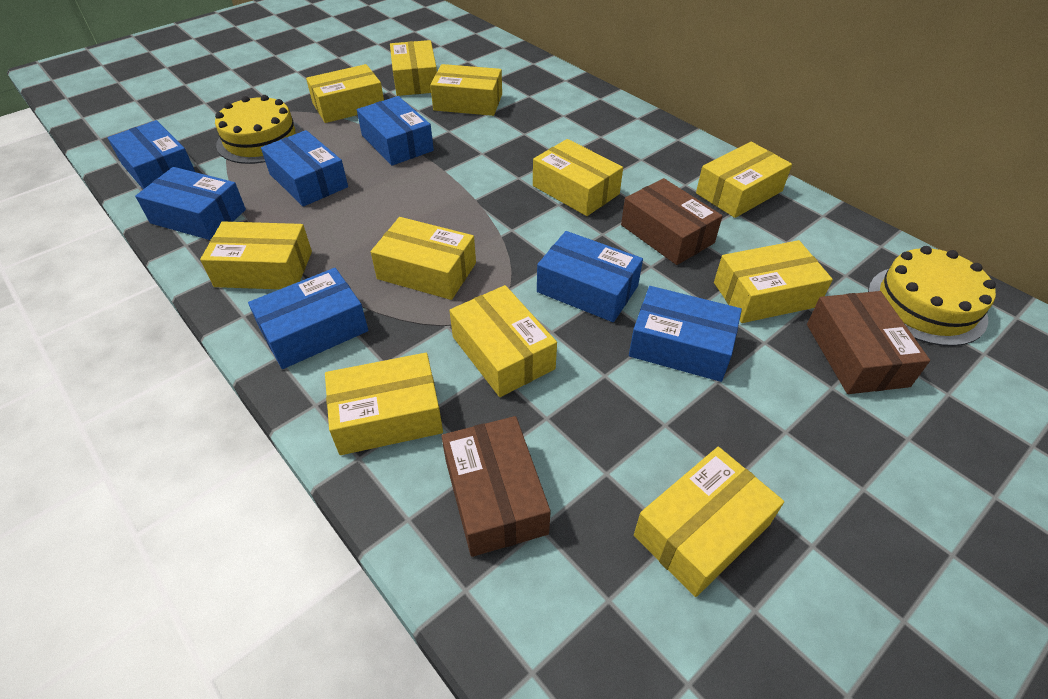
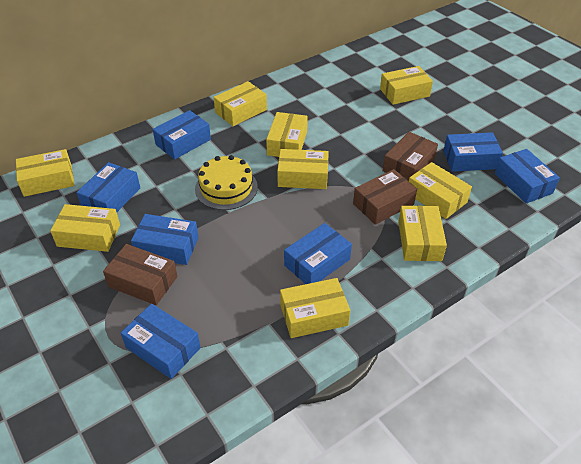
yellow box: [200,221,312,289] [306,64,384,123] [325,353,443,455] [371,217,476,300] [390,40,437,96] [430,64,502,116] [449,285,557,397] [533,139,623,216] [634,447,784,597] [696,142,792,218] [714,240,833,323] = 11 -> [16,149,74,197] [50,204,120,252] [213,81,267,126] [266,112,308,157] [277,149,329,189] [280,278,350,338] [380,66,433,105] [398,206,447,261] [409,162,472,219] = 9
yellow cake: [215,95,303,164] [868,246,996,346] = 2 -> [195,155,258,210] = 1

